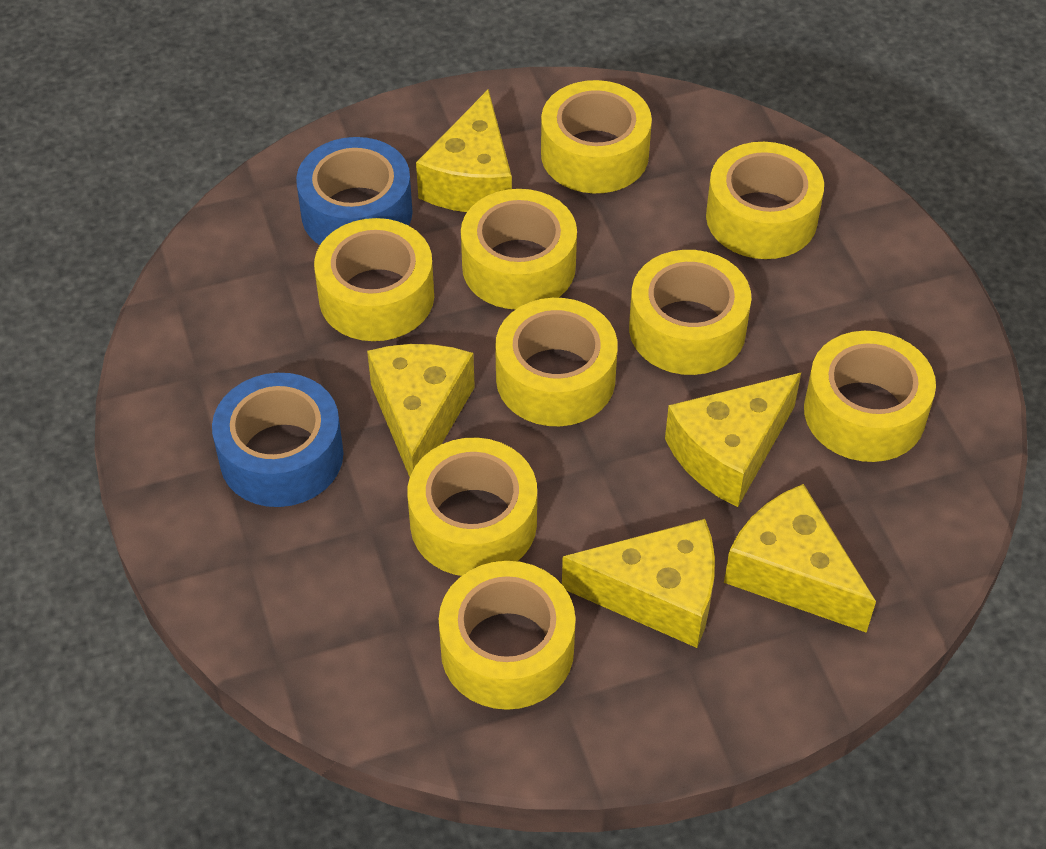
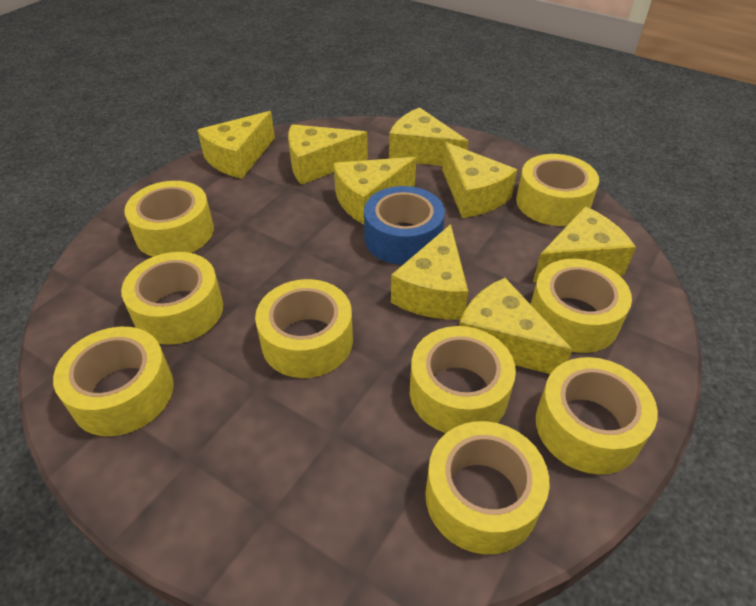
blue tape: [212,373,344,507] [296,137,413,245] = 2 -> [364,186,445,265] = 1
yellow cheese: [367,344,475,477] [416,89,512,212] [562,519,715,648] [665,373,801,507] [724,484,876,633] = 5 -> [197,111,275,179] [288,124,368,185] [334,157,416,225] [389,107,468,166] [391,224,468,320] [442,142,517,218] [459,278,573,374] [533,206,636,282] = 8

